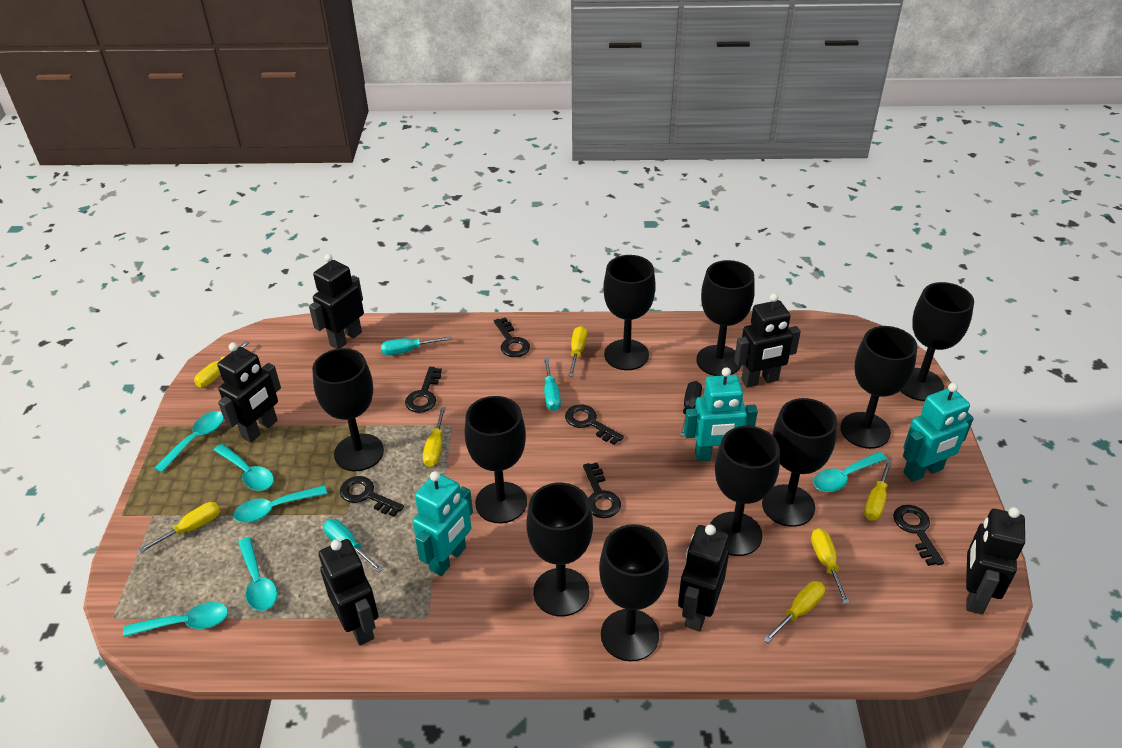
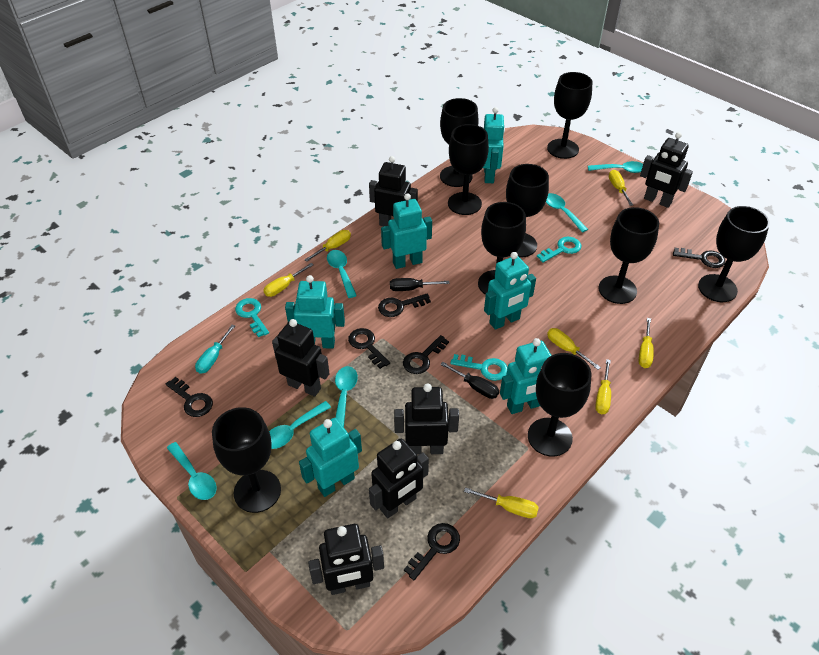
black goblet: [312,348,384,471] [465,396,527,523] [526,483,593,617] [599,524,669,661] [603,255,656,370] [696,260,755,376] [710,426,780,556] [762,398,837,527] [840,326,917,449] [901,282,974,401] = 10 -> [212,407,281,513] [440,98,479,187] [448,124,489,215] [478,202,526,295] [506,164,549,258] [528,353,592,457] [547,72,592,159] [599,207,659,304] [698,206,770,302] = 9
black screwdriver: [679,381,702,437] = 1 -> [390,278,450,291] [440,362,499,399] = 2
turquoise key: none = 0 -> [235,298,269,337] [450,354,508,381] [537,237,582,263] = 3
turquoise robot: [413,471,473,576] [684,367,758,462] [903,383,974,482] = 3 -> [285,275,345,349] [299,418,362,497] [381,193,432,269] [483,107,505,183] [484,252,536,330] [500,338,552,414] = 6
turquoise screwdriver: [323,519,383,572] [381,336,451,355] [544,357,561,411] = 3 -> [195,325,235,374] = 1

